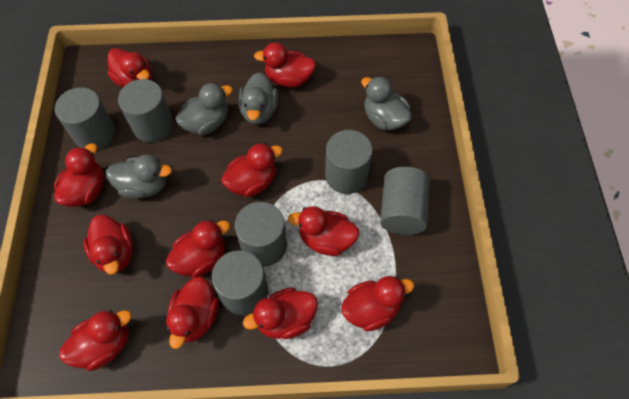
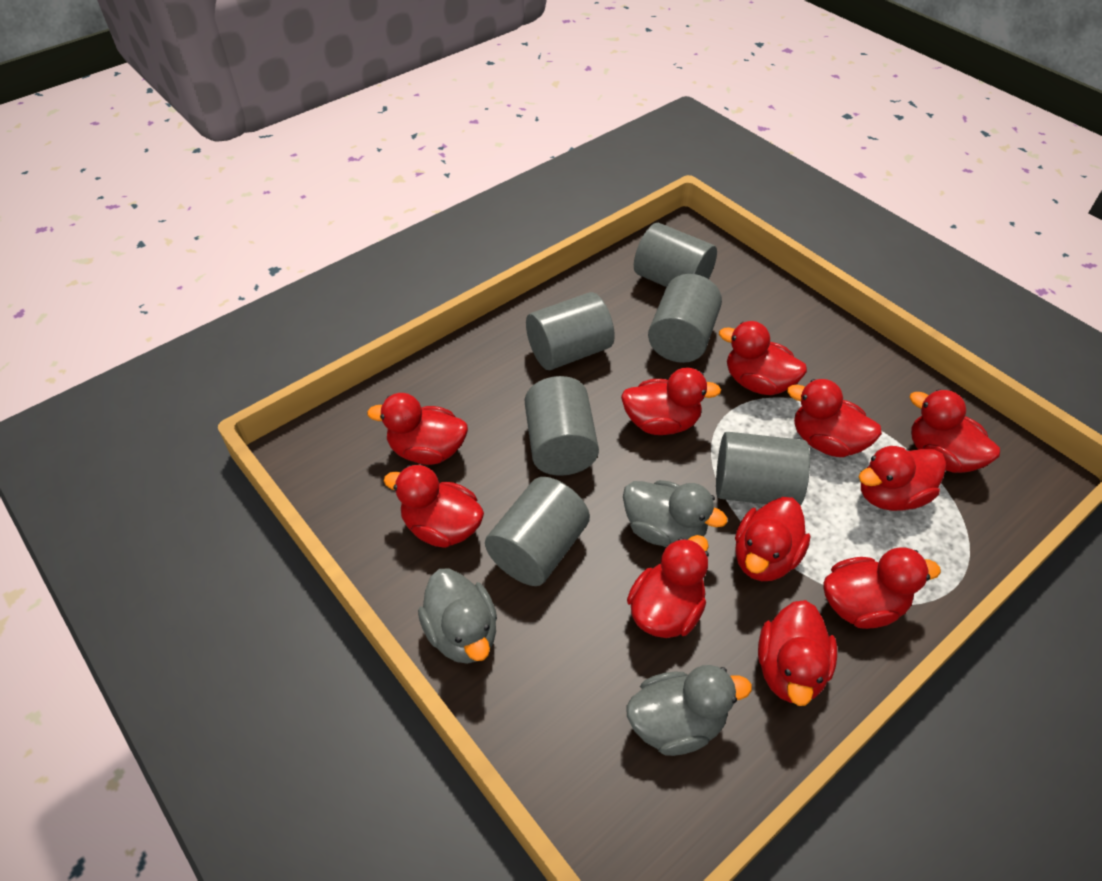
grey duck: [106,154,172,199] [176,83,233,135] [238,72,278,125] [361,76,412,130] = 4 -> [418,568,497,664] [623,480,727,547] [627,665,752,756] = 3

